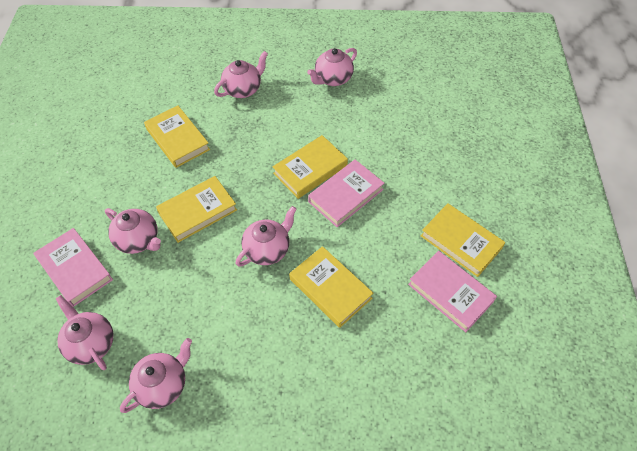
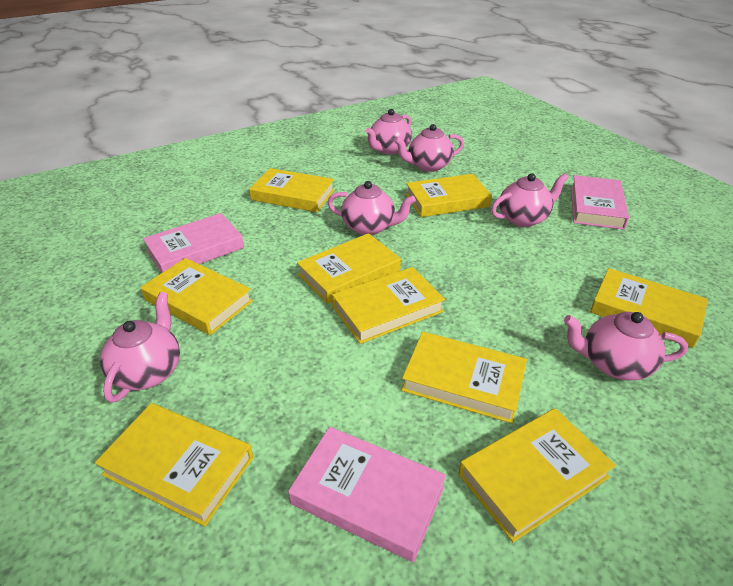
yellow book: [144,105,210,168] [156,176,237,243] [273,135,348,199] [289,246,373,328] [421,203,505,277] = 5 -> [95,403,253,526] [140,258,253,335] [249,168,334,212] [297,233,401,304] [332,267,445,344] [401,332,527,423] [406,174,492,217] [458,408,616,543] [590,268,708,348] = 9

